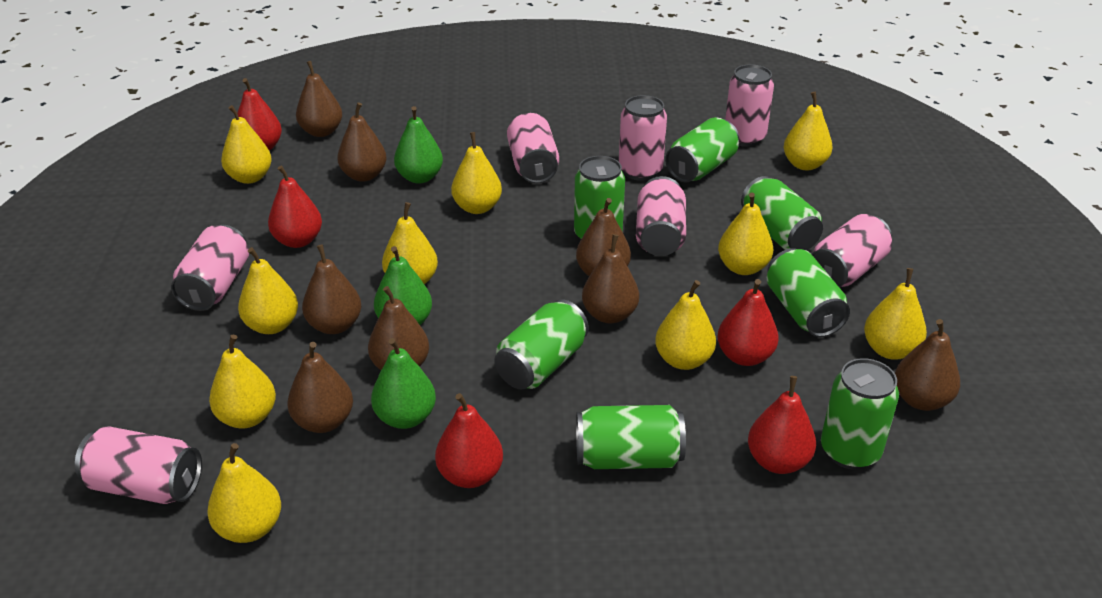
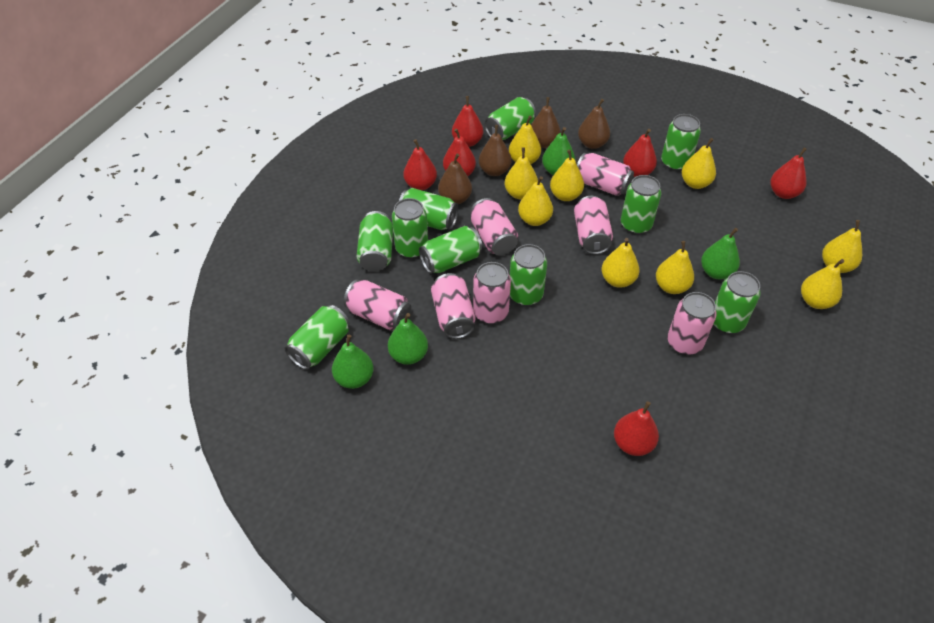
brown pear: [287,342,353,433] [296,61,342,137] [302,245,361,334] [337,102,386,182] [368,286,429,370] [576,198,631,276] [582,234,639,323] [895,319,960,411] = 8 -> [438,154,472,204] [479,125,512,176] [531,97,561,148] [578,99,610,149] = 4
green can: [494,299,589,389] [574,156,625,240] [576,405,686,469] [665,117,739,183] [741,176,823,250] [767,249,850,337] [821,358,899,470] = 7 -> [285,305,350,370] [356,211,393,272] [392,198,428,259] [399,188,459,230] [419,226,483,274] [484,97,536,140] [510,244,547,306] [621,175,661,235] [661,114,701,171] [713,271,760,334] = 10
green pear: [371,338,436,429] [374,246,432,325] [394,106,443,184] = 3 -> [332,335,373,389] [388,313,428,365] [542,127,575,175] [701,228,740,279] = 4
red pear: [237,78,282,151] [268,165,322,248] [435,393,503,488] [717,279,778,366] [748,376,816,474] = 5 -> [403,139,437,190] [443,129,476,176] [452,96,483,147] [614,401,659,456] [623,129,657,177] [771,148,807,199] = 6
yellow pear: [207,443,281,543] [209,335,276,429] [221,105,272,184] [238,247,298,334] [382,202,438,284] [451,132,502,214] [655,280,716,370] [718,192,773,275] [784,92,832,170] [864,268,927,360] = 10 -> [504,147,538,199] [509,116,541,164] [518,176,553,226] [550,150,584,201] [602,238,639,288] [656,241,694,294] [682,138,716,189] [801,259,844,309] [822,220,862,273] = 9

